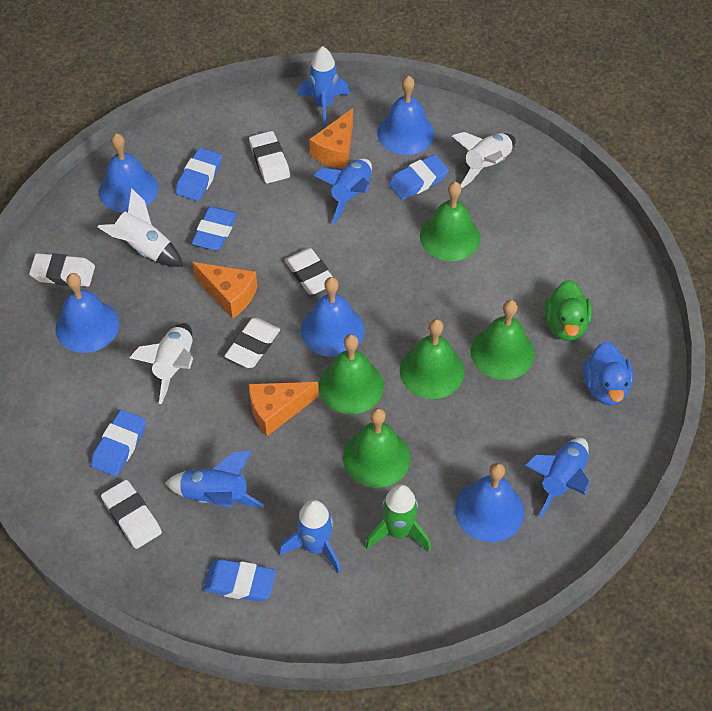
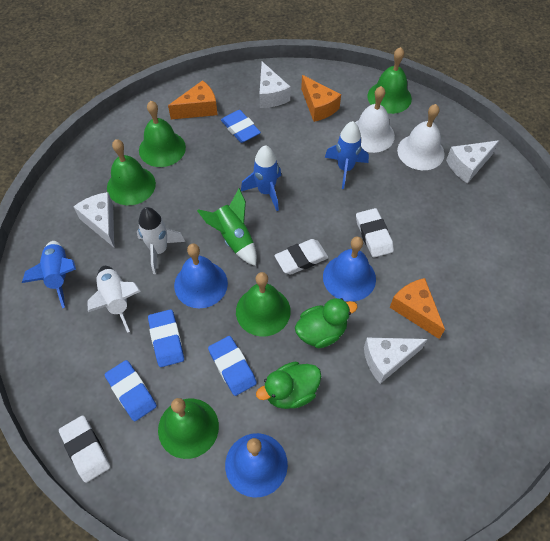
blue bell: [55,273,119,353] [99,133,158,213] [301,277,364,357] [377,76,434,155] [455,463,524,542] = 5 -> [174,244,228,308] [225,433,288,498] [323,237,376,301] = 3
blue duck: [583,342,633,405] = 1 -> none = 0
blue eraser: [91,410,146,476] [176,148,222,201] [192,206,237,250] [203,559,276,602] [389,154,449,200] = 5 -> [105,360,157,421] [148,309,184,367] [208,336,257,396] [221,110,261,143] = 4
blue rocket: [165,450,264,508] [279,500,341,574] [298,46,350,127] [313,159,372,224] [525,438,589,518] = 5 -> [22,241,76,308] [241,145,281,211] [325,121,369,189] = 3
green duck: [544,280,592,341] = 1 -> [256,361,322,409] [295,298,358,348] = 2
white bell: none = 0 -> [355,86,395,153] [397,104,444,170] = 2
white cheese: none = 0 -> [73,192,114,247] [259,62,291,108] [364,338,428,384] [446,140,499,184] = 4
white eraser: [29,253,95,287] [101,480,162,549] [224,318,280,368] [249,131,290,183] [285,248,333,295] = 5 -> [59,415,110,483] [274,239,328,275] [356,208,394,258] = 3
white rocket: [97,188,183,267] [130,323,193,404] [452,132,516,188] = 3 -> [87,266,141,333] [137,207,185,274] = 2

